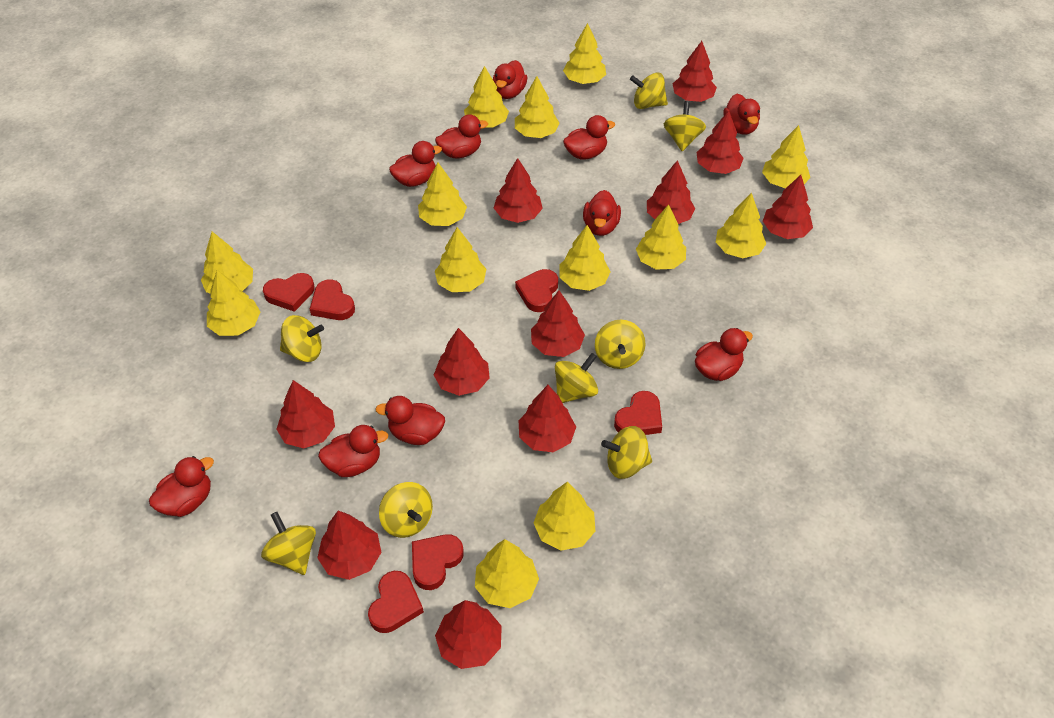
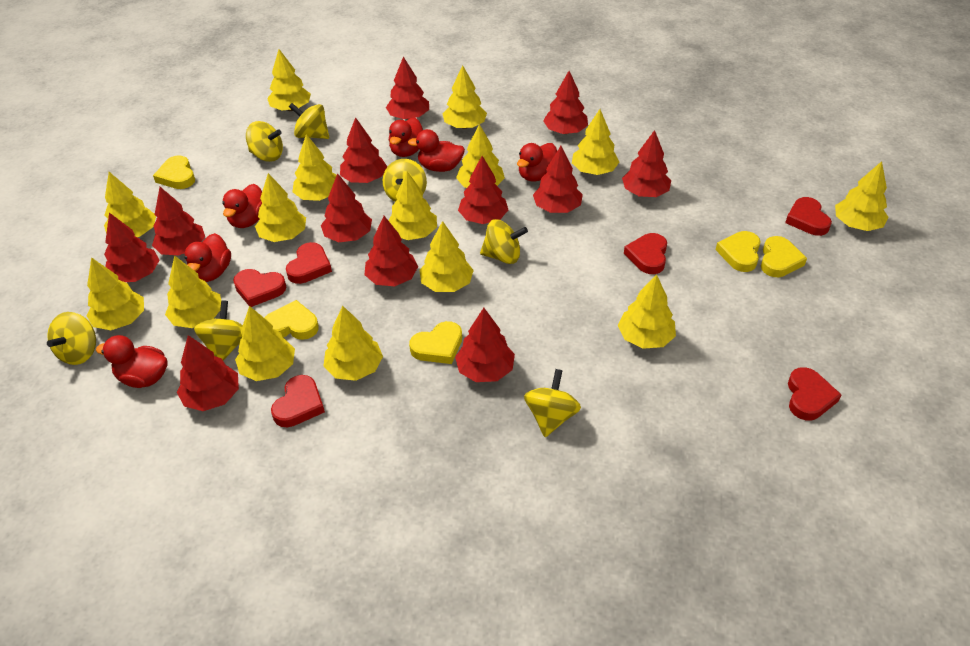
red duck: [149,456,214,517] [318,425,388,477] [375,396,445,445] [389,141,442,187] [435,114,488,158] [493,60,528,99] [563,115,615,160] [583,190,621,236] [695,328,753,381] [723,94,760,135] = 10 -> [96,335,168,388] [184,233,231,282] [222,184,262,228] [389,117,423,157] [408,129,465,172] [517,143,557,181] = 6
red tree: [276,380,335,448] [317,511,382,580] [434,328,490,396] [435,600,502,669] [494,158,543,223] [519,385,576,452] [531,291,585,357] [647,160,695,224] [673,41,717,102] [697,111,744,174] [763,175,813,239] = 11 -> [104,213,160,282] [152,187,205,256] [177,335,239,411] [321,173,372,242] [340,117,387,183] [365,216,418,286] [386,57,429,120] [455,308,515,382] [458,156,508,224] [533,146,583,213] [543,71,588,134] [622,130,671,197] = 12
yellow heart: none = 0 -> [153,155,195,189] [265,300,319,340] [409,321,462,364] [716,231,761,272] [761,236,807,277] = 5
yellow spinning top: [261,512,316,575] [280,315,324,362] [379,482,433,538] [555,353,598,403] [595,320,646,369] [601,426,652,479] [630,73,668,109] [664,101,706,151] = 8 -> [47,312,96,365] [194,300,243,360] [246,121,283,162] [289,103,329,139] [383,159,427,202] [480,219,528,264] [524,369,581,437] = 7
yellow tree: [201,231,253,294] [207,270,260,336] [418,163,467,226] [435,227,486,292] [464,66,509,128] [475,539,539,608] [515,76,560,138] [534,482,595,551] [559,225,611,291] [563,23,606,84] [636,204,686,270] [716,193,766,258] [762,125,810,189] = 13 -> [86,257,144,330] [104,172,156,237] [165,255,221,328] [235,306,295,381] [255,173,306,242] [267,49,311,111] [293,134,337,201] [323,306,383,381] [388,171,437,240] [419,221,474,292] [443,65,487,129] [456,124,505,188] [572,109,619,175] [618,275,676,349] [835,161,889,231] = 15

